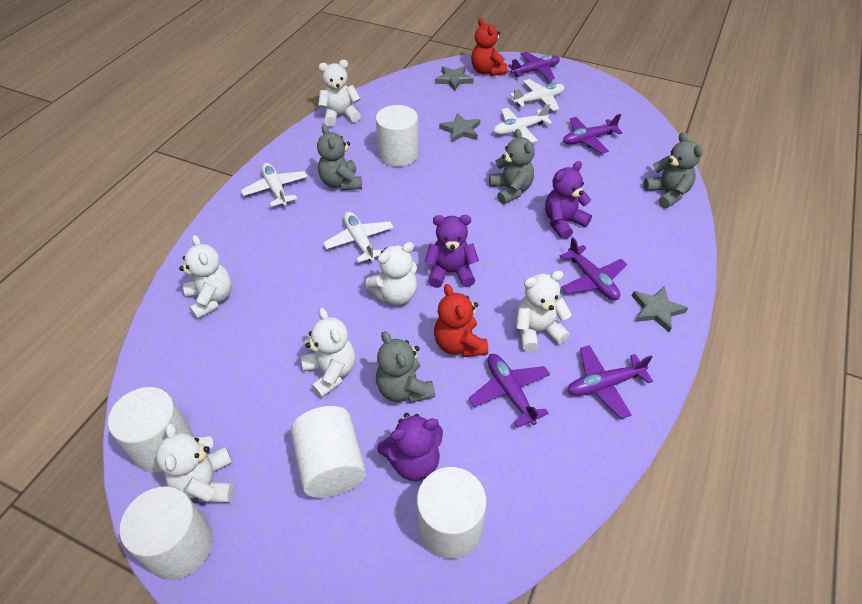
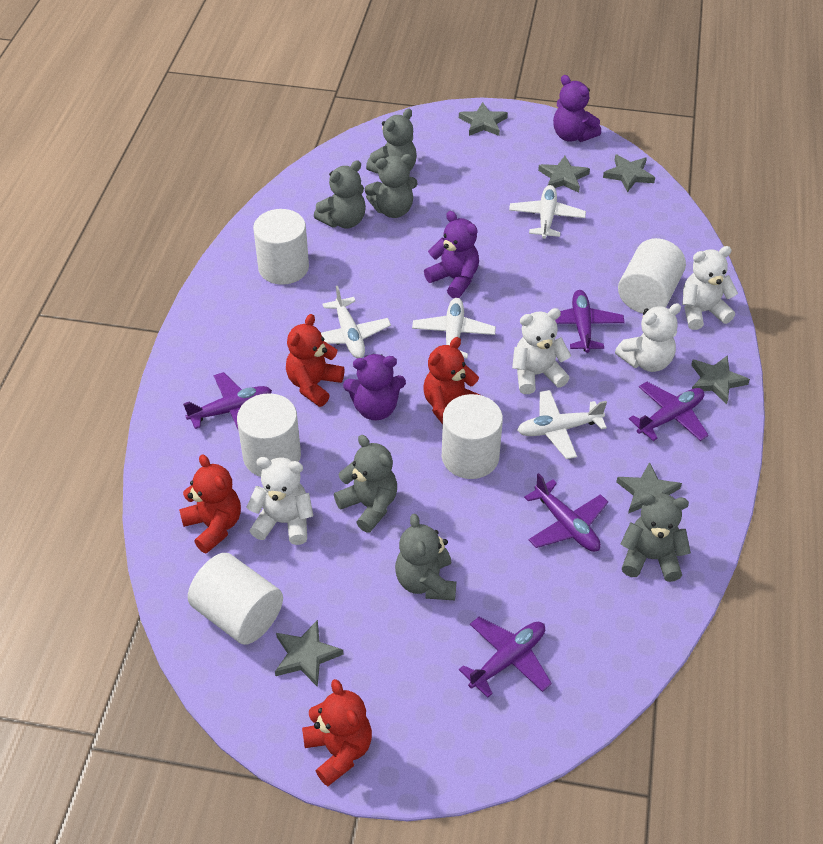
grey star: [435,66,474,91] [439,113,480,142] [632,286,688,333] = 3 -> [275,620,344,687] [459,102,508,136] [538,156,590,193] [603,154,655,192] [616,462,682,514] [691,355,750,405] = 6
grey teddy bear: [317,125,362,191] [376,331,435,403] [489,129,534,204] [643,132,703,208] = 4 -> [314,160,366,229] [334,435,397,533] [365,154,418,218] [366,108,417,174] [395,514,456,600] [621,494,691,582] = 6
red teddy bear: [434,284,488,357] [471,18,508,76] = 2 -> [179,454,241,554] [286,314,345,407] [302,679,372,786] [424,337,482,424] = 4
white teddy bear: [156,423,234,502] [179,235,232,319] [301,308,355,398] [318,60,361,126] [366,242,417,305] [516,271,572,352] = 6 -> [246,457,313,545] [512,308,571,394] [615,303,681,372] [682,246,738,330] = 4

